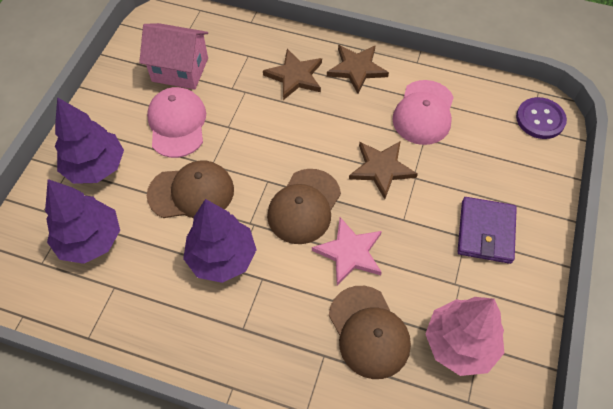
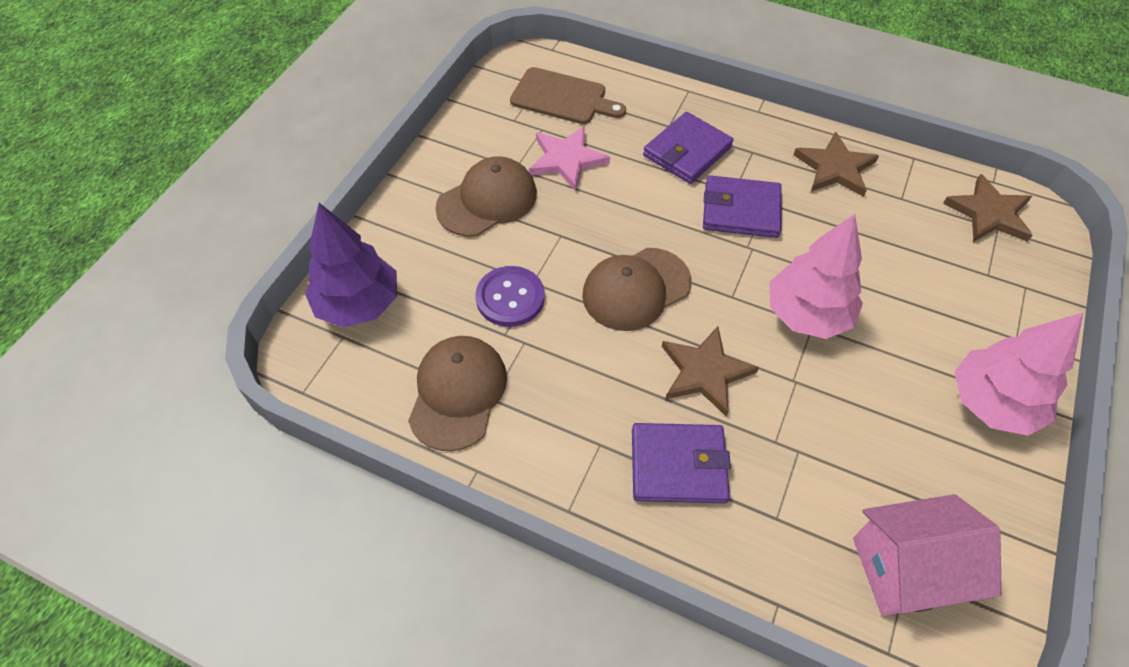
brown cutting board: none = 0 -> [510,67,626,124] = 1
pink cap: [147,87,206,158] [392,80,454,145] = 2 -> none = 0
pink tree: [425,297,504,376] = 1 -> [769,214,863,339] [954,312,1084,436] = 2
purple tree: [45,179,120,264] [55,97,124,184] [183,199,257,283] = 3 -> [305,203,397,328] = 1
purple wallet: [457,197,517,264] = 1 -> [632,423,731,503] [643,112,734,184] [703,175,782,238] = 3

